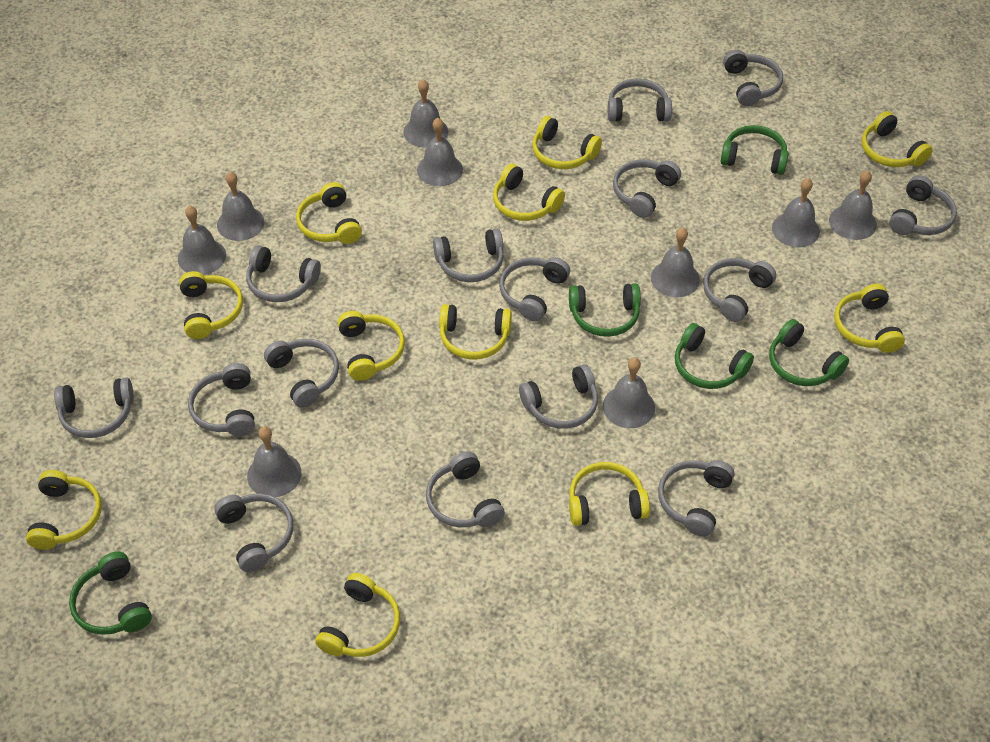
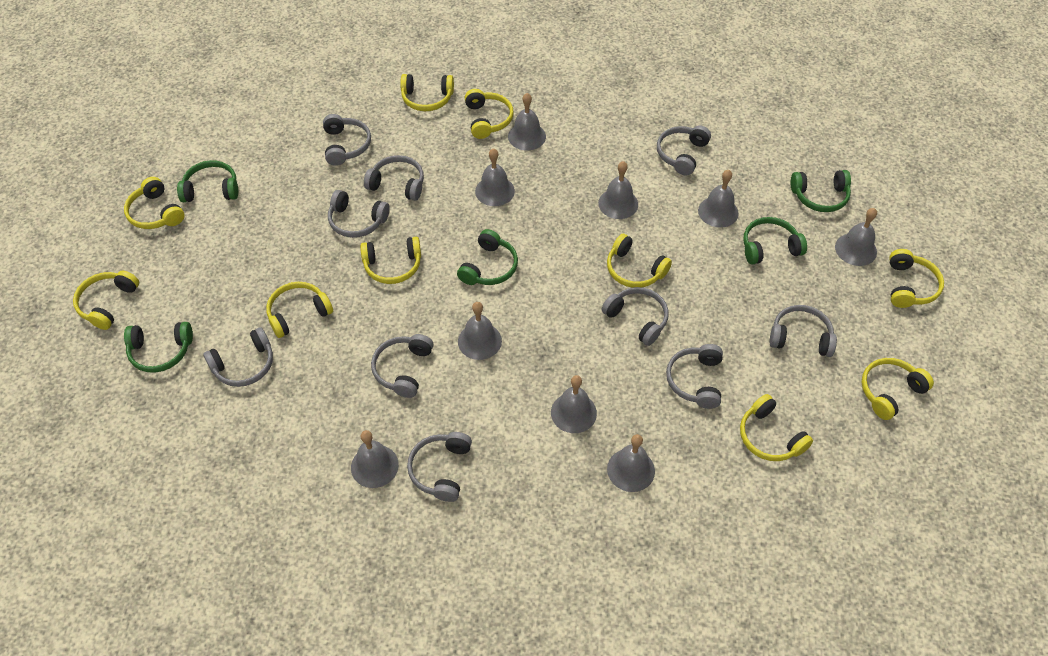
grey headphones: [54,377,134,438] [188,363,255,436] [214,494,293,572] [246,245,321,302] [264,339,339,408] [426,451,505,527] [433,228,504,282] [499,257,570,322] [519,364,598,429] [608,78,672,122] [613,159,681,218] [658,460,735,537] [703,258,776,322] [723,50,783,106] [889,175,957,235] = 15 -> [203,327,273,387] [323,114,371,166] [328,190,390,238] [364,155,424,201] [371,334,433,398] [407,432,472,502] [602,287,669,346] [657,126,711,176] [666,344,723,409] [769,305,837,357] = 10
yellow headphones: [26,470,102,550] [179,271,243,339] [296,182,362,244] [315,573,400,657] [338,311,405,381] [439,304,512,360] [493,164,565,221] [532,116,602,169] [569,462,650,526] [834,284,905,353] [862,111,933,167] = 11 -> [73,271,139,330] [124,177,185,229] [266,282,333,338] [360,237,421,284] [400,74,454,111] [465,89,514,139] [607,234,672,288] [740,394,813,461] [861,358,934,420] [889,249,944,308] = 10

